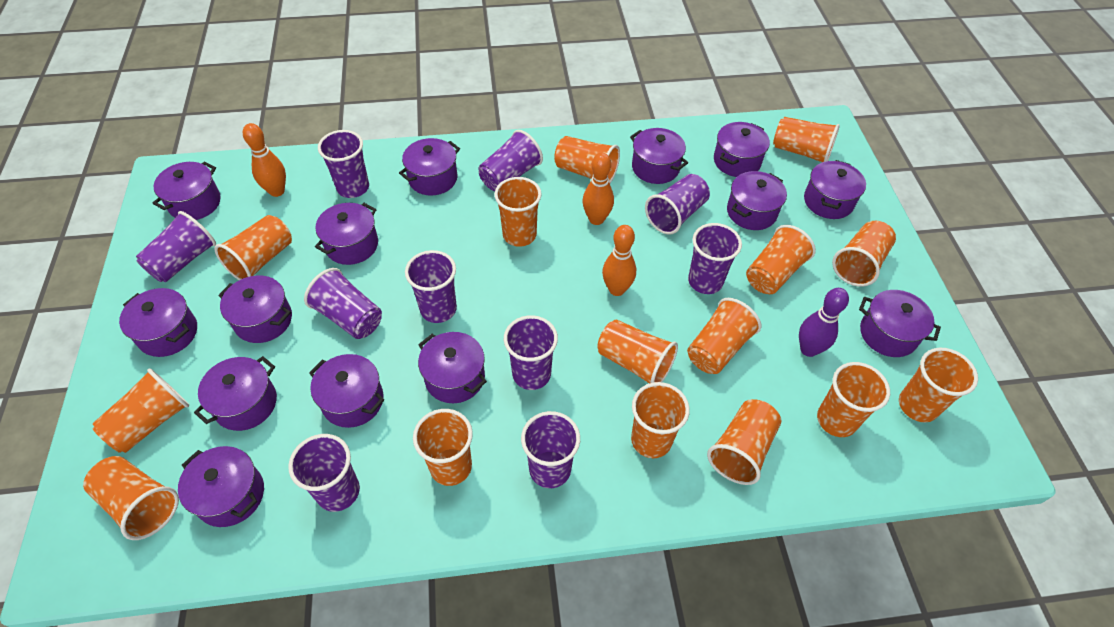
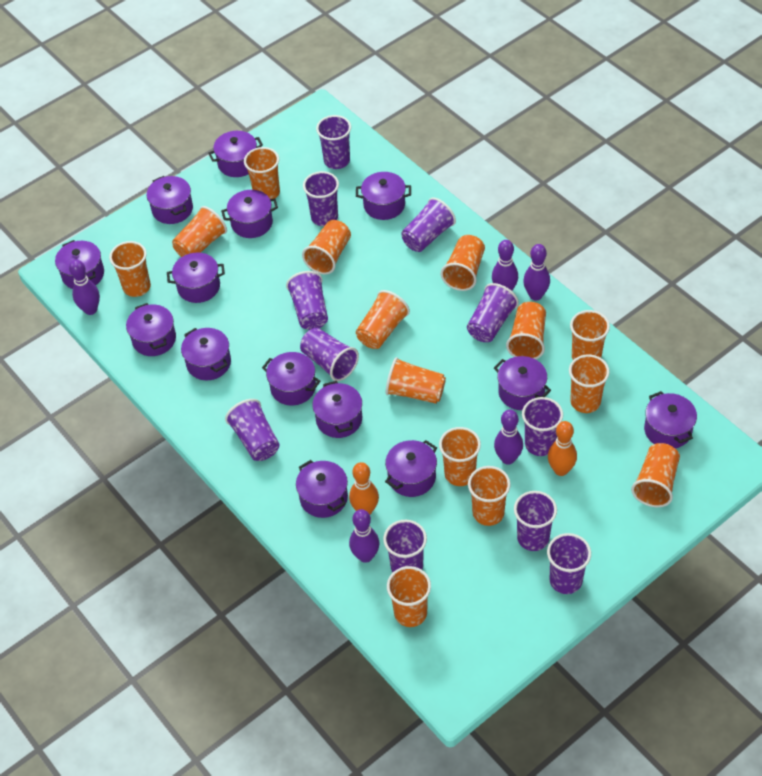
orange bowling pin: [243,123,286,197] [583,153,614,225] [602,225,636,296] = 3 -> [349,462,379,514] [548,421,577,476] = 2
orange cup: [83,456,179,540] [93,368,189,453] [215,215,292,280] [413,409,473,486] [494,177,542,247] [554,136,620,183] [597,320,678,383] [631,382,690,458] [687,298,761,374] [707,399,782,485] [746,225,816,294] [773,117,840,162] [817,362,890,437] [832,221,896,287] [899,348,978,422] = 15 -> [109,241,151,297] [172,206,227,257] [244,147,280,199] [302,220,351,275] [356,290,410,349] [386,357,446,404] [387,566,431,627] [439,427,481,486] [441,235,485,291] [468,466,511,526] [506,302,546,359] [569,355,610,413] [570,310,610,360] [631,443,680,507] = 14
purple bowling pin: [799,288,849,357] = 1 -> [69,259,100,315] [349,509,380,563] [492,240,518,291] [494,410,523,465] [523,244,550,301] = 5
purple cup: [136,211,216,282] [288,434,360,512] [304,268,382,339] [318,130,369,198] [405,250,457,323] [478,130,543,191] [504,315,558,390] [521,411,580,488] [645,174,710,235] [688,223,742,294] = 10 -> [225,399,279,461] [286,271,328,330] [300,328,359,381] [303,171,339,226] [316,115,351,169] [383,520,427,572] [401,197,456,252] [467,283,519,342] [514,491,557,551] [522,397,563,456] [547,533,591,594] = 11

